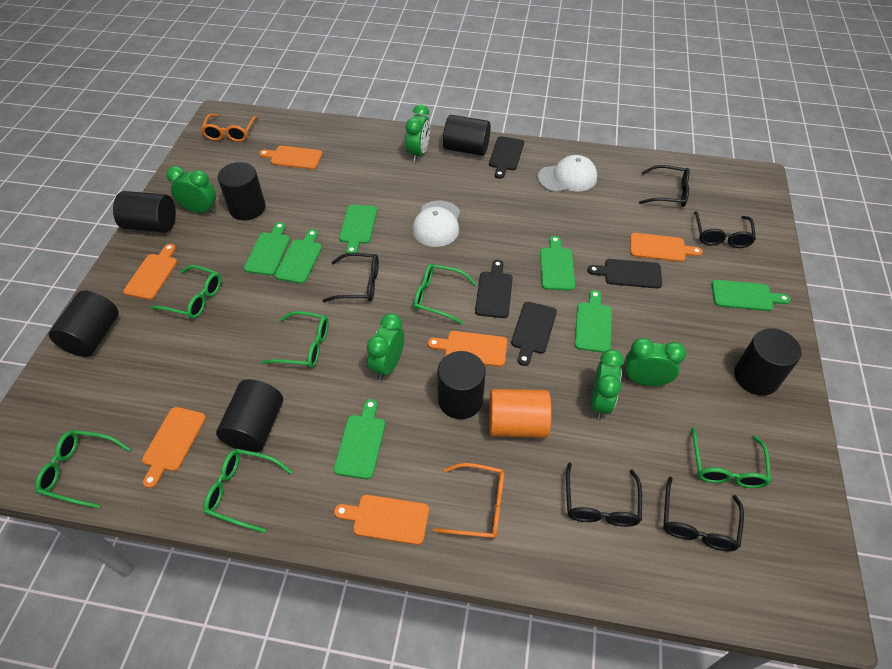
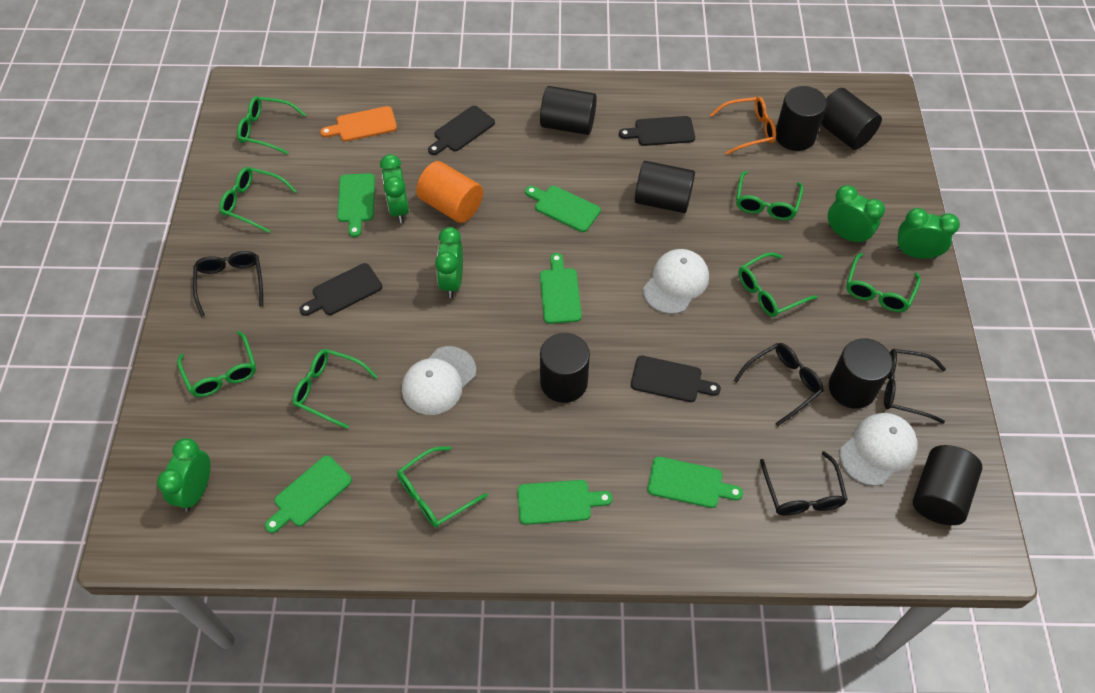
black glasses: [322,253,379,302] [566,463,642,527] [639,165,690,207] [663,477,744,551] [694,211,756,248] = 5 -> [193,251,263,317] [734,343,824,427] [760,451,848,516] [884,349,946,424] = 4
green cutting board: [244,222,290,276] [275,229,322,284] [334,399,385,479] [339,205,377,253] [540,236,575,291] [575,290,612,353] [712,280,790,311] = 7 -> [265,456,352,533] [337,173,375,237] [517,480,613,525] [525,186,601,232] [540,253,582,324] [647,457,743,508] = 6
green glasses: [35,430,131,509] [151,265,221,319] [204,449,292,533] [262,311,329,368] [414,264,477,324] [692,427,771,488] = 6 -> [177,331,256,397] [219,167,296,233] [237,96,306,155] [292,349,378,429] [397,446,488,528] [736,171,803,220] [738,252,817,317] [846,253,921,312] = 8
orange cutting board: [123,244,177,300] [142,407,206,488] [259,146,323,170] [334,495,429,545] [428,331,507,367] [630,233,703,262] = 6 -> [320,106,397,141] = 1
orange glasses: [201,114,258,142] [433,463,505,539] = 2 -> [710,97,776,155] = 1
white cap: [412,200,460,247] [538,155,597,192] = 2 -> [402,346,476,415] [643,249,709,314] [839,413,918,486] = 3

